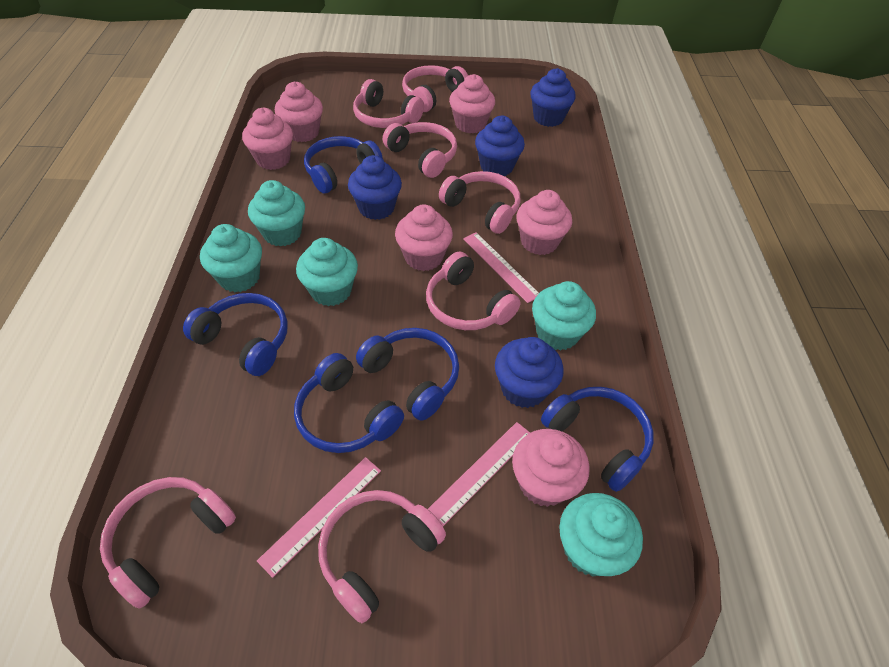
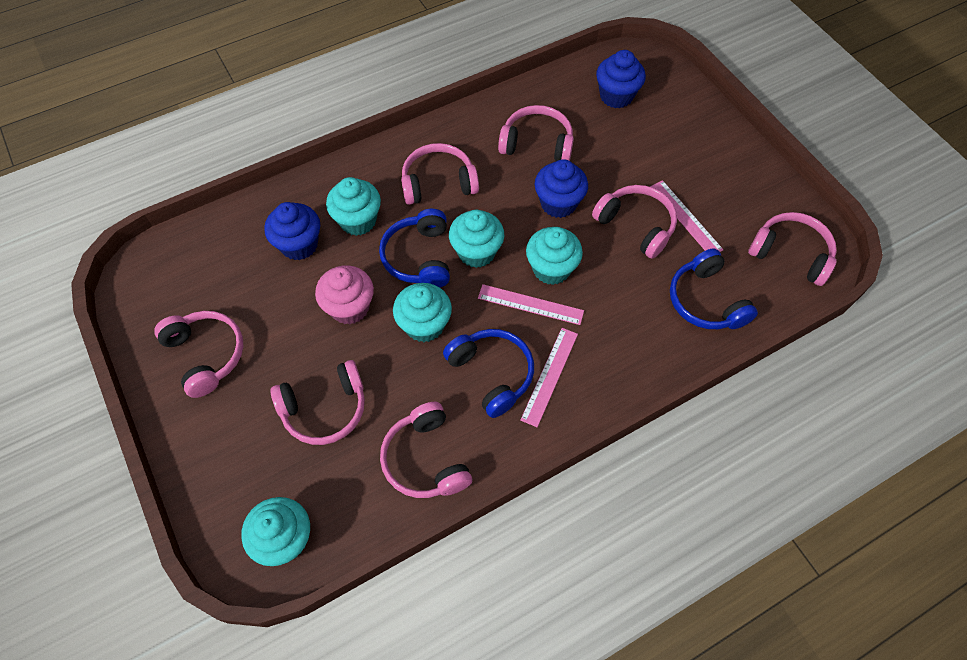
blue cupcake: [348,155,402,220] [475,116,525,176] [495,337,564,408] [530,68,576,127] = 4 -> [264,202,320,260] [535,159,588,218] [596,50,646,108] = 3
blue headphones: [183,293,288,376] [294,353,404,453] [304,136,383,193] [356,328,459,421] [541,387,654,492] = 5 -> [379,209,450,288] [443,329,534,418] [670,248,758,329] = 3
pink cupcake: [242,108,293,170] [275,81,323,142] [395,204,453,271] [449,74,495,134] [512,429,589,507] [517,190,572,255] = 6 -> [315,265,374,325] = 1

